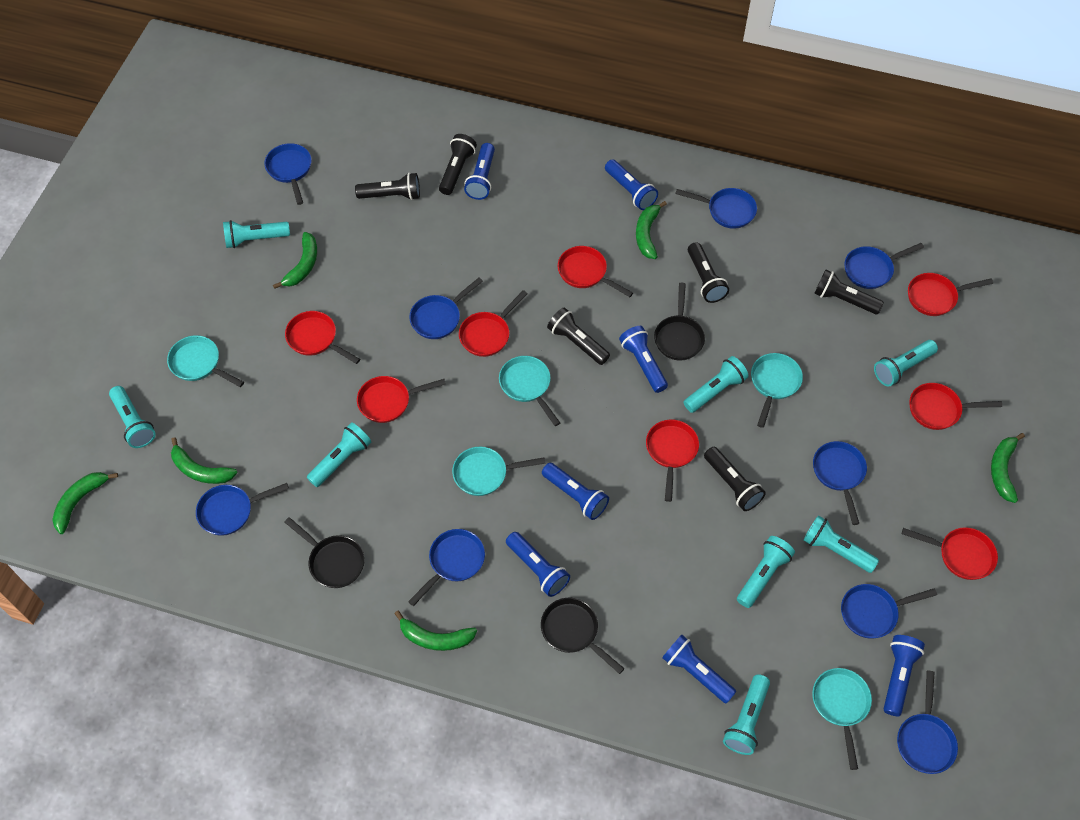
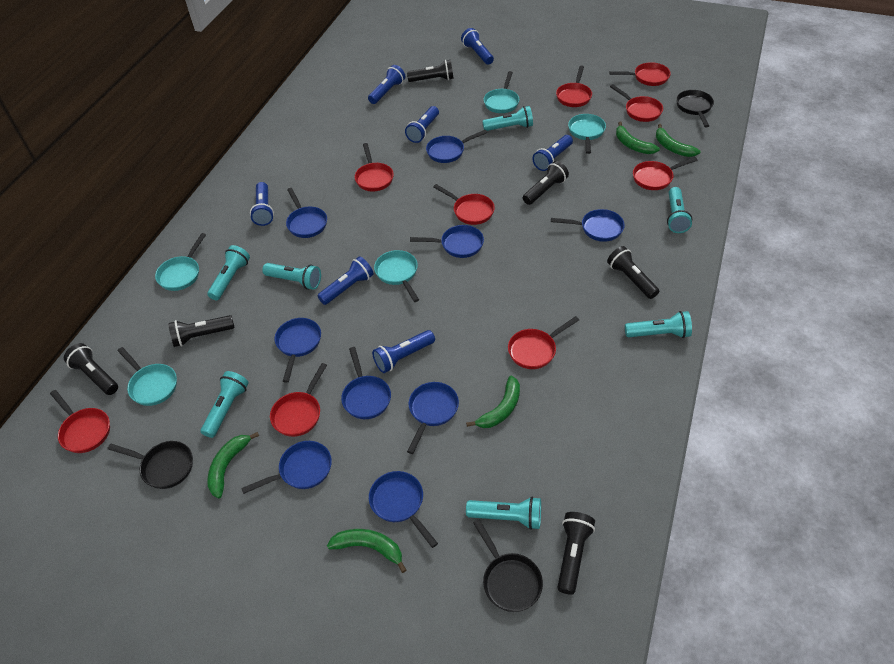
green banana: [52,472,118,534] [171,437,238,484] [273,232,317,289] [394,611,477,651] [636,201,667,259] [991,433,1025,503] = 6 -> [207,432,259,499] [327,529,406,573] [466,376,520,428] [616,121,660,154] [656,124,700,157] = 5
red pan: [285,311,360,364] [357,376,446,423] [459,290,527,357] [558,246,633,297] [646,420,699,502] [902,527,998,580] [908,273,993,316] [909,383,1002,430] = 8 -> [50,390,110,453] [270,363,327,437] [355,143,394,191] [433,184,495,225] [508,316,579,369] [556,66,592,107] [609,62,671,86] [610,84,663,122] [633,157,697,190] = 9
turquoise flashlight: [109,386,156,448] [223,220,290,248] [307,423,371,487] [683,356,749,413] [723,674,770,755] [737,536,795,608] [803,515,879,573] [874,340,938,387] = 8 -> [201,371,249,438] [207,245,250,300] [262,263,321,290] [466,497,541,530] [482,106,533,131] [625,311,692,338] [667,187,692,233] = 7

